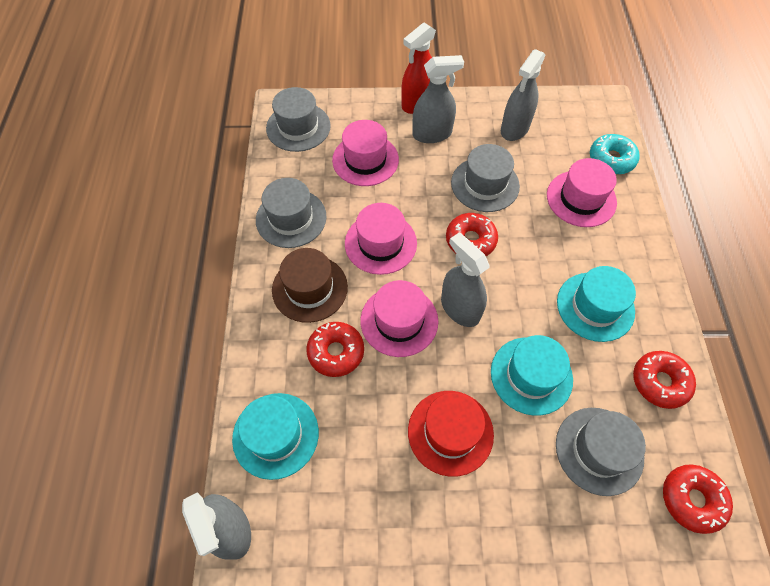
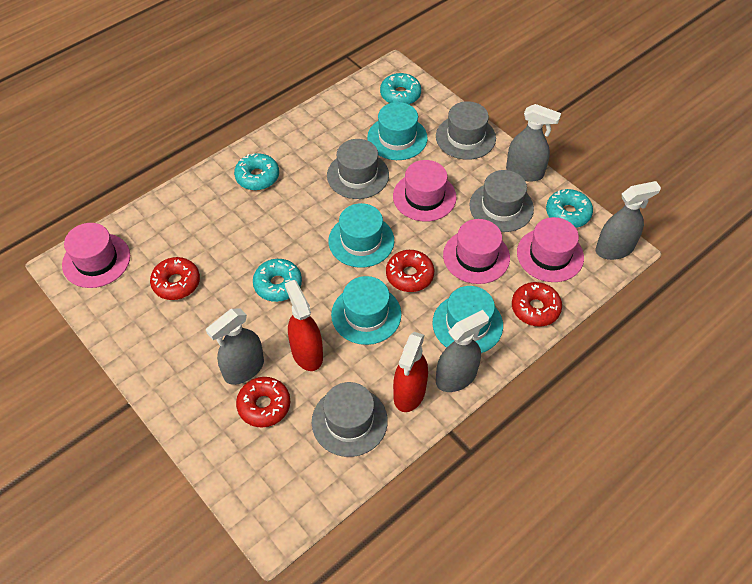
brown hat: [272,248,348,323] = 1 -> none = 0
red hat: [408,391,494,477] = 1 -> none = 0
red spray bottle: [401,23,436,114] = 1 -> [285,280,323,371] [393,332,428,412] = 2
turquoise donut: [590,134,640,175] = 1 -> [234,153,279,190] [253,259,302,302] [380,73,421,104] [546,189,593,228] = 4
turquoise hat: [232,393,319,480] [491,335,573,415] [557,266,636,342] = 3 -> [328,203,394,268] [331,276,401,345] [367,102,428,160] [433,286,503,353] = 4

